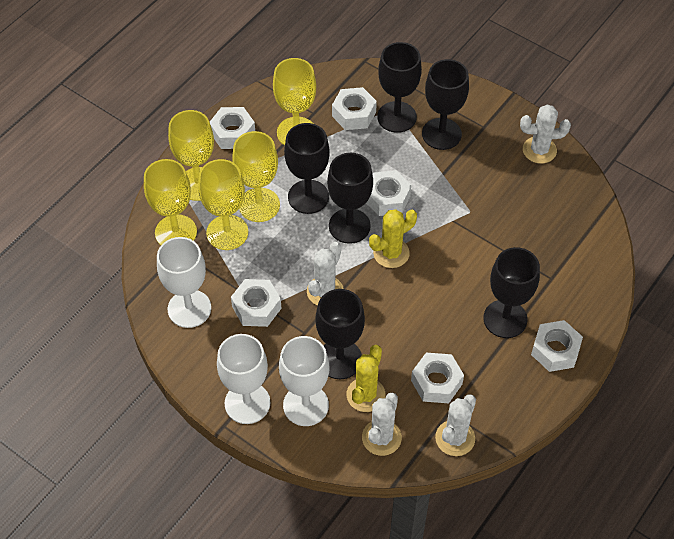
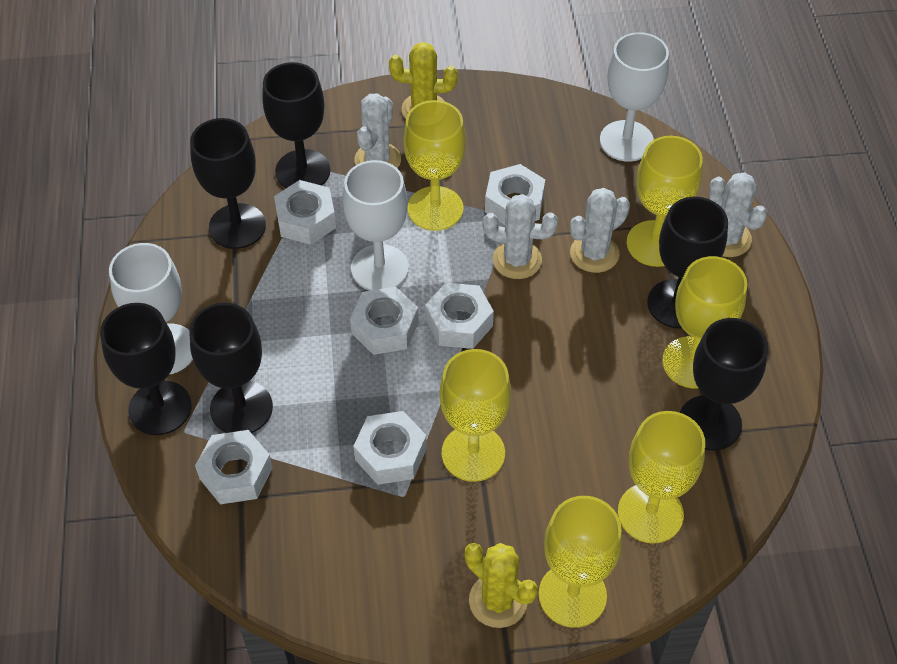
yellow goblet: [144,159,197,245] [168,110,214,201] [198,159,248,250] [232,131,280,222] [273,58,316,145] = 5 -> [403,100,466,231] [439,349,511,482] [539,496,622,628] [618,411,705,544] [627,136,703,267] [662,256,747,389] = 6

